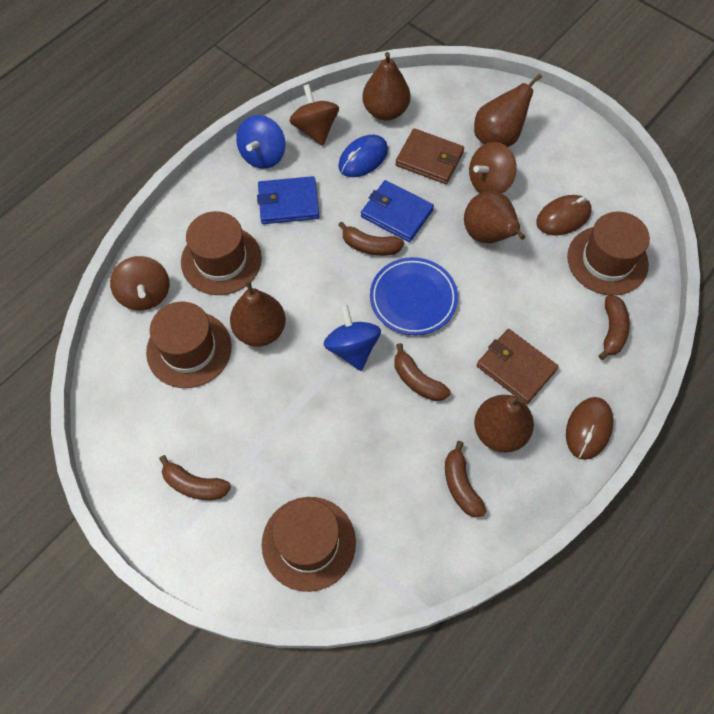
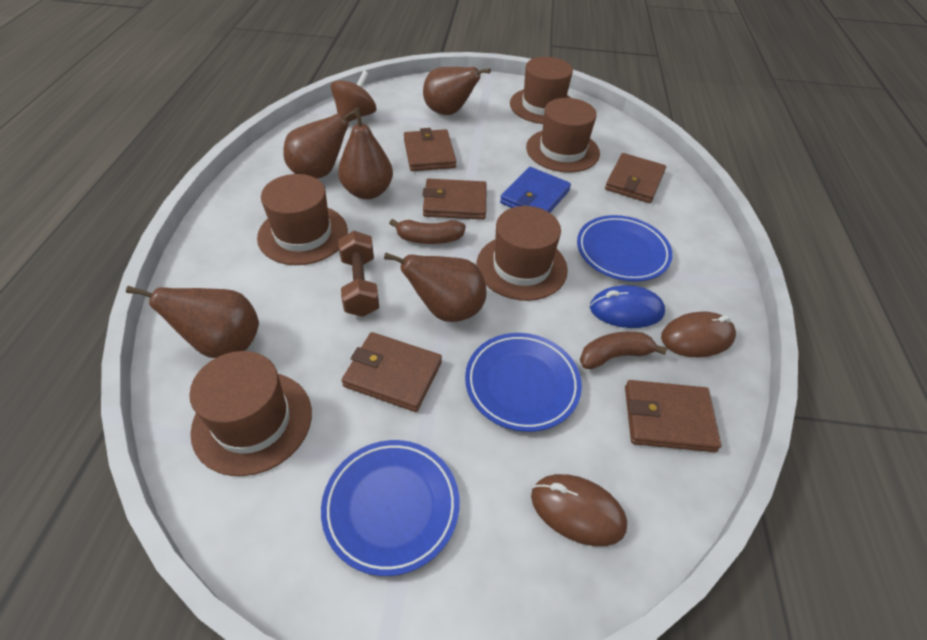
blue plate: [370,257,458,335] = 1 -> [321,440,460,576] [465,333,582,432] [577,215,673,282] = 3
blue spinning top: [236,115,285,169] [324,305,381,371] = 2 -> none = 0
blue wallet: [257,176,319,224] [361,180,434,242] = 2 -> [500,167,571,213] = 1
brown banana: [159,455,231,500] [338,221,404,256] [394,343,451,401] [445,441,486,517] [599,295,630,360] = 5 -> [389,219,466,244] [580,332,667,369] = 2
brown dumbbell: none = 0 -> [338,231,379,317] = 1
brown hat: [146,302,232,388] [181,211,262,295] [262,497,356,592] [567,212,650,296] = 4 -> [189,351,312,476] [257,174,348,265] [477,206,568,301] [510,57,573,124] [526,98,600,173] = 5
brown spinning top: [110,256,169,310] [289,84,339,146] [469,142,517,194] = 3 -> [331,71,376,122] = 1
brown wallet: [396,128,464,184] [477,329,559,404] = 2 -> [342,332,442,412] [404,128,457,171] [423,179,486,220] [605,153,666,203] [625,380,722,452] = 5

